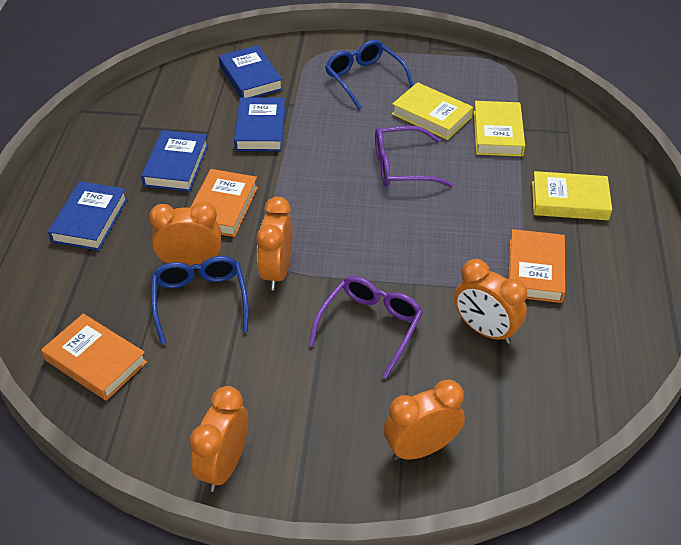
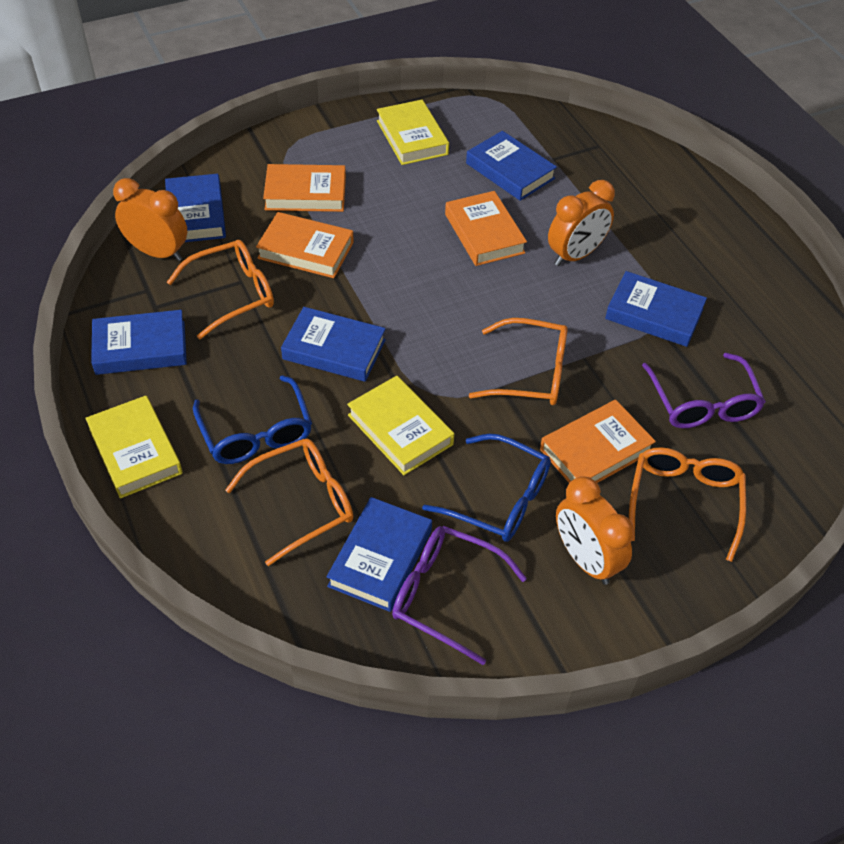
blue book: [48,181,128,251] [141,130,208,192] [219,45,283,98] [234,97,285,151] = 4 -> [91,310,187,375] [165,174,226,242] [281,307,386,382] [327,497,432,612] [466,131,557,201] [605,271,707,347] = 6
orange book: [41,313,147,401] [190,169,258,237] [508,229,565,303] = 3 -> [256,212,354,278] [263,164,346,212] [445,191,527,266] [540,400,656,483] = 4
orange clock: [149,201,221,266] [190,386,248,492] [256,197,293,290] [384,379,465,460] [454,259,527,344] = 5 -> [113,178,187,261] [548,180,615,266] [556,476,634,585] = 3
orange glasses: none = 0 -> [167,240,274,340] [225,439,353,566] [469,318,568,405] [629,447,746,562] = 4

